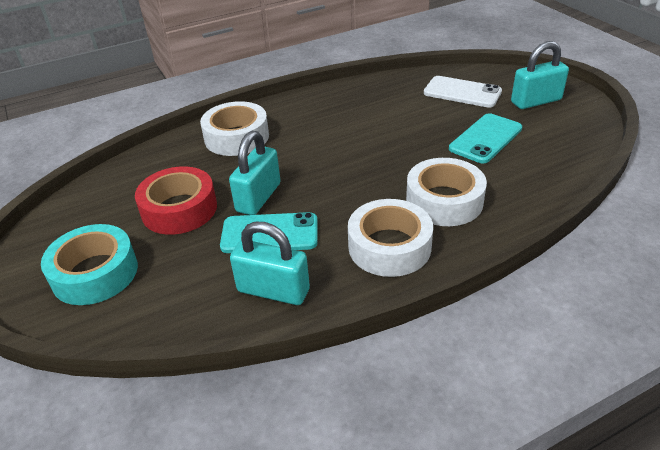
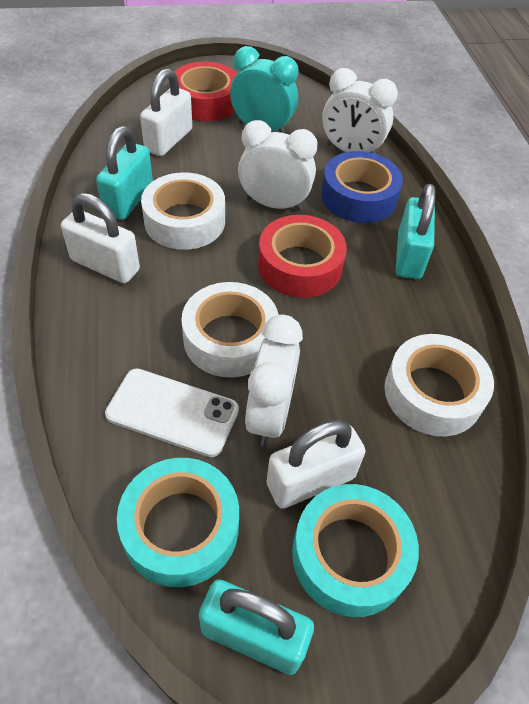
blue tape: none = 0 -> [321,151,403,223] = 1
red tape: [135,166,217,235] = 1 -> [174,62,237,121] [258,215,347,298] = 2
turquoise clock: none = 0 -> [230,46,298,134] = 1
turquoise phone: [220,212,317,253] [449,113,522,163] = 2 -> none = 0
turquoise tape: [41,224,138,305] = 1 -> [117,458,239,587] [292,484,419,617] = 2
white clock: none = 0 -> [238,120,318,211] [245,315,303,446] [322,68,398,154] = 3
white padlock: none = 0 -> [61,193,140,283] [140,68,192,156] [267,420,366,509] = 3

